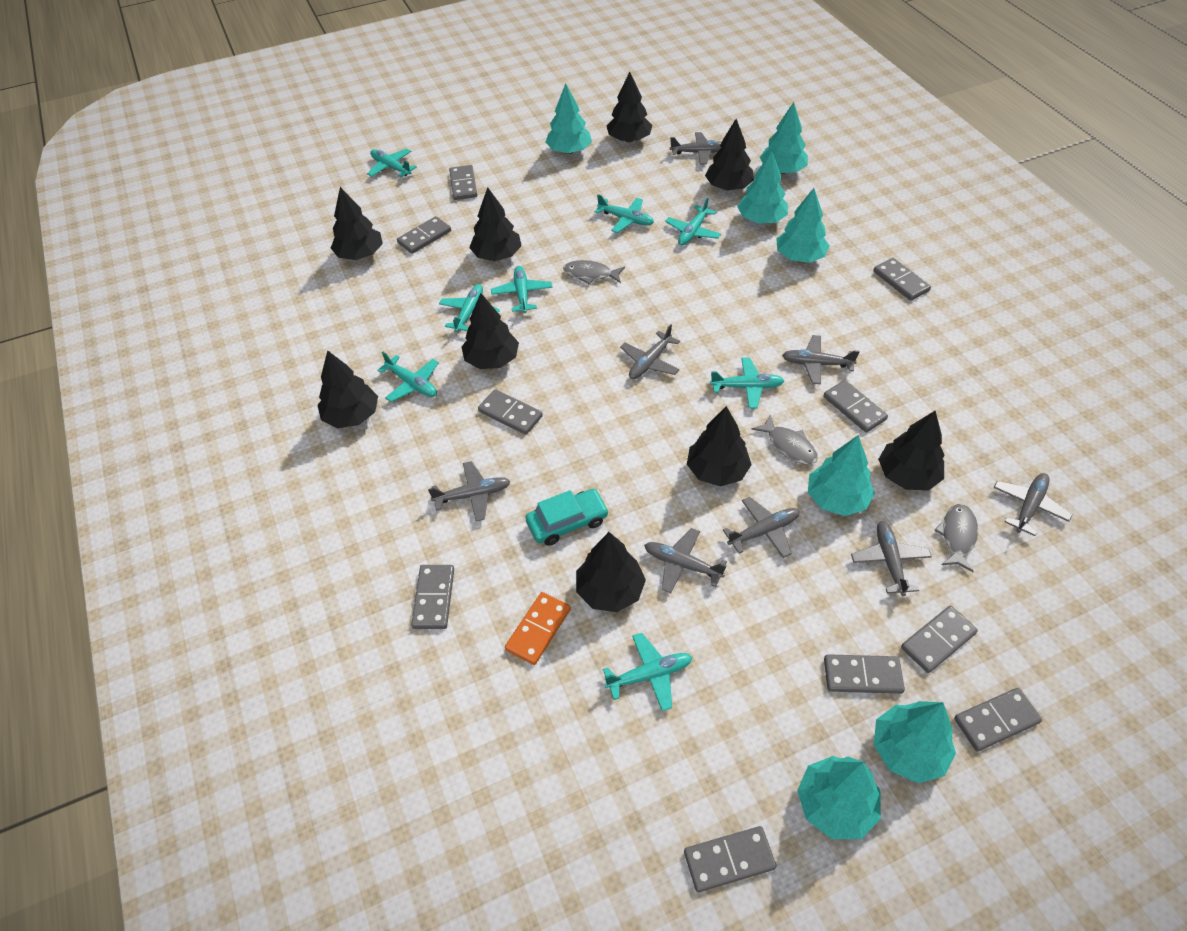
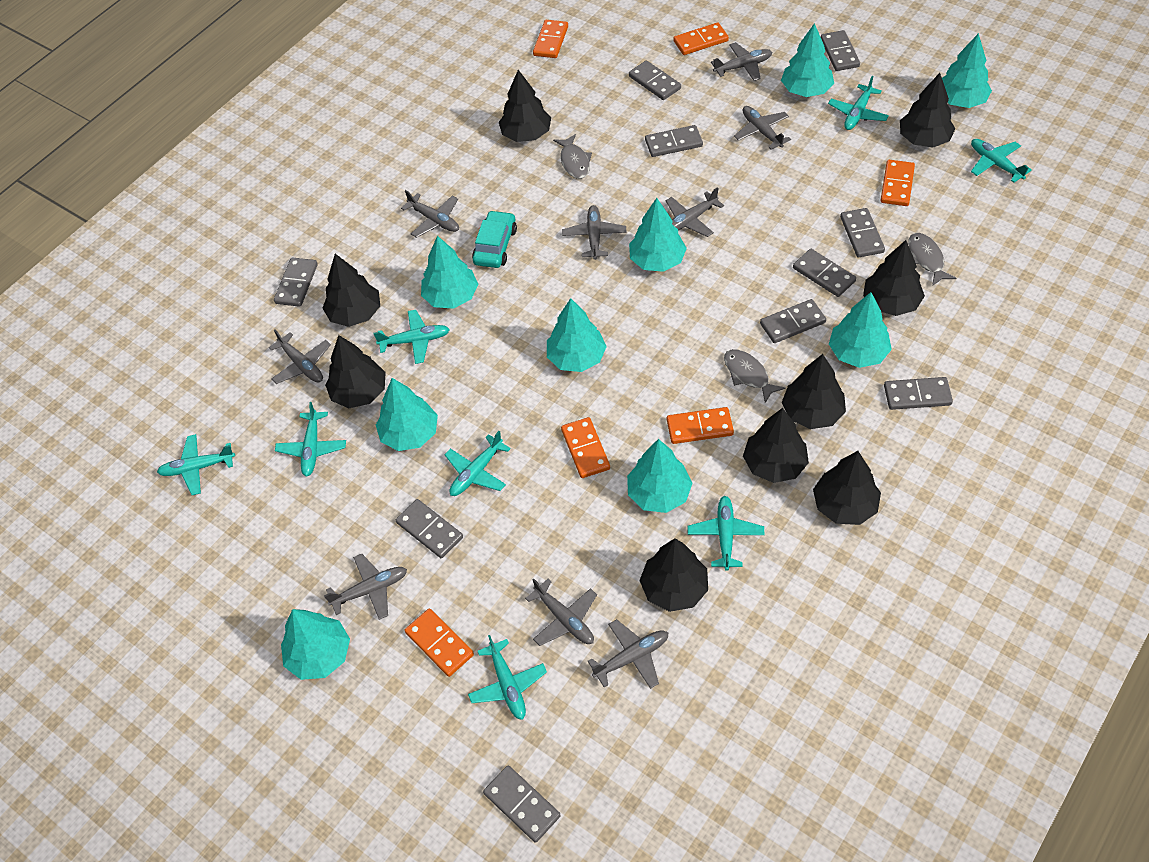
grey plane: [428,461,511,521] [620,324,680,379] [644,528,727,593] [670,132,721,165] [723,497,799,558] [782,335,859,385] [851,521,932,596] [994,473,1072,536] = 8 -> [269,330,331,384] [324,554,407,620] [401,190,459,238] [525,579,597,646] [562,205,627,260] [588,619,668,689] [666,187,724,237] [711,42,772,81] [734,106,791,150] = 9
orange domino: [505,592,571,665] = 1 -> [405,609,474,677] [533,20,568,58] [561,417,610,478] [667,407,734,444] [673,23,729,55] [880,160,915,206] = 6
turquoise tree: [546,84,592,154] [737,151,788,224] [760,102,808,174] [776,188,830,263] [797,756,881,839] [808,435,875,516] [874,701,956,783] = 7 -> [281,609,350,680] [376,378,438,451] [421,236,478,309] [547,298,607,372] [627,439,693,513] [629,198,687,272] [781,23,834,97] [829,292,892,368] [942,33,992,108] = 9

